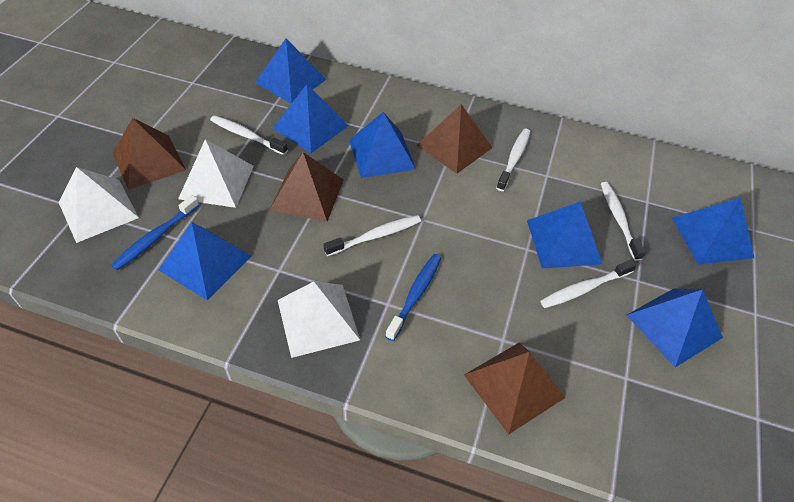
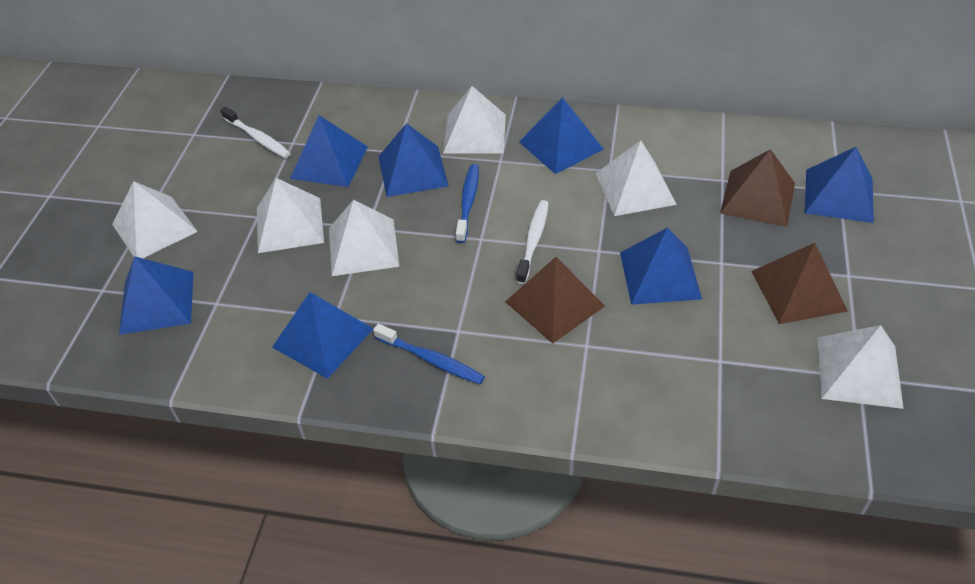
brown pyramid: [113,118,186,190] [270,152,344,222] [417,104,493,174] [464,342,566,435] = 4 -> [505,257,605,344] [720,149,795,227] [751,243,848,324] = 3
white pyramid: [59,167,139,243] [178,139,254,208] [278,281,360,358] = 3 -> [112,181,198,258] [257,178,324,253] [329,200,400,276] [443,86,506,153] [596,140,677,216] [817,325,904,409] = 6
white toothbrush: [210,115,288,155] [323,215,421,256] [496,129,531,191] [540,260,637,308] [601,182,646,261] = 5 -> [220,106,291,158] [516,200,549,284] = 2

